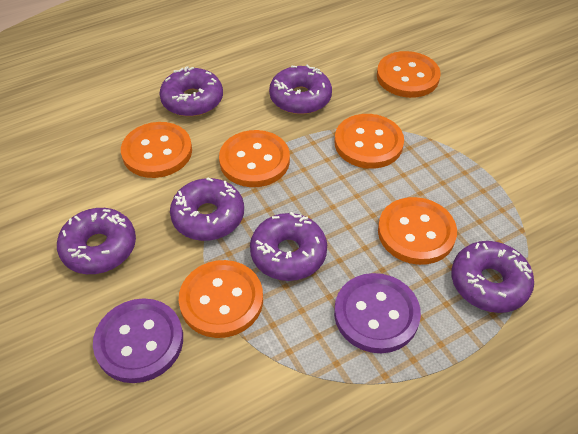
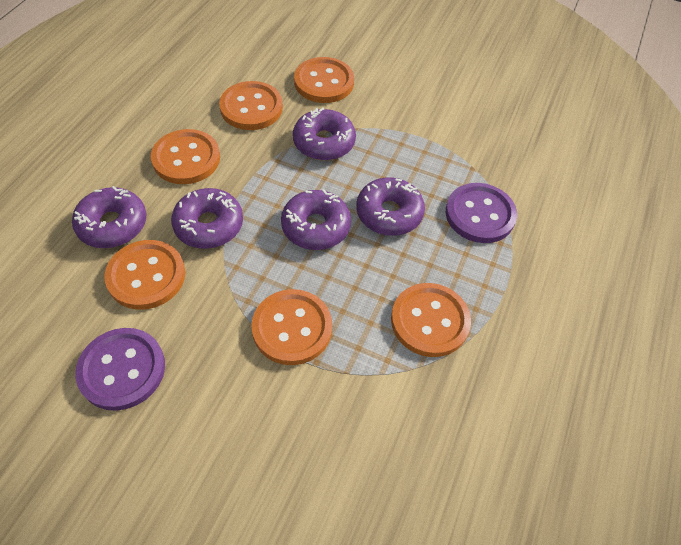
purple donut: [57,208,136,274] [159,66,223,117] [170,177,244,241] [250,212,327,281] [269,64,332,115] [451,241,534,313] = 6 -> [72,186,146,248] [171,188,243,249] [281,189,351,250] [293,108,356,160] [356,177,425,236] = 5

